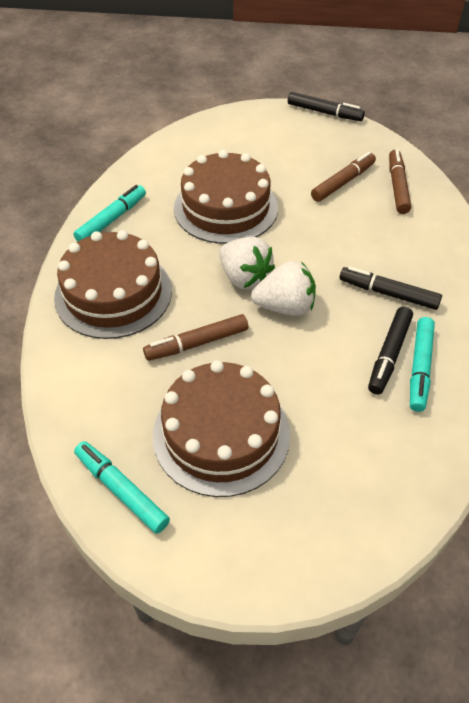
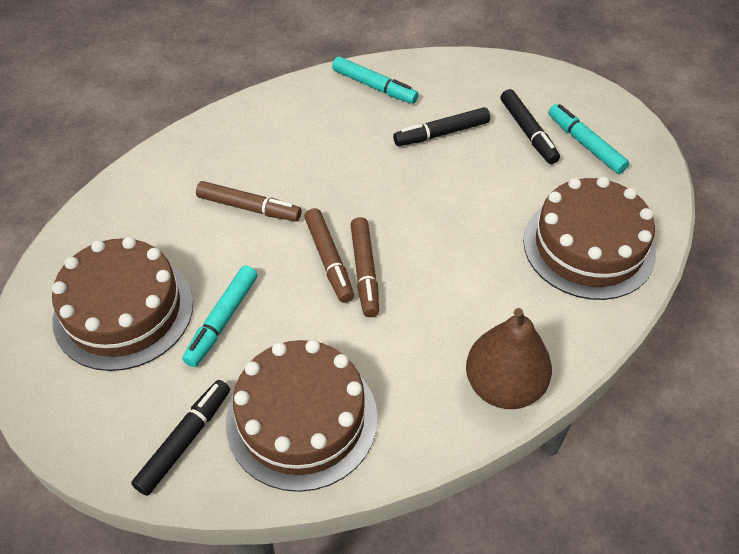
brown pear: none = 0 -> [466,308,552,409] = 1
white strawberry: [219,237,275,290] [251,261,316,316] = 2 -> none = 0

